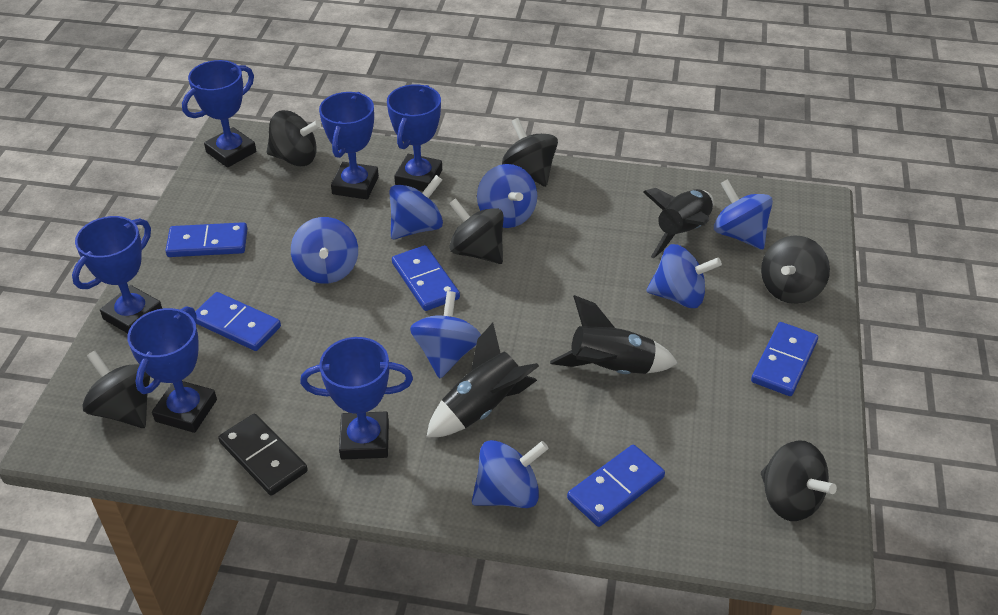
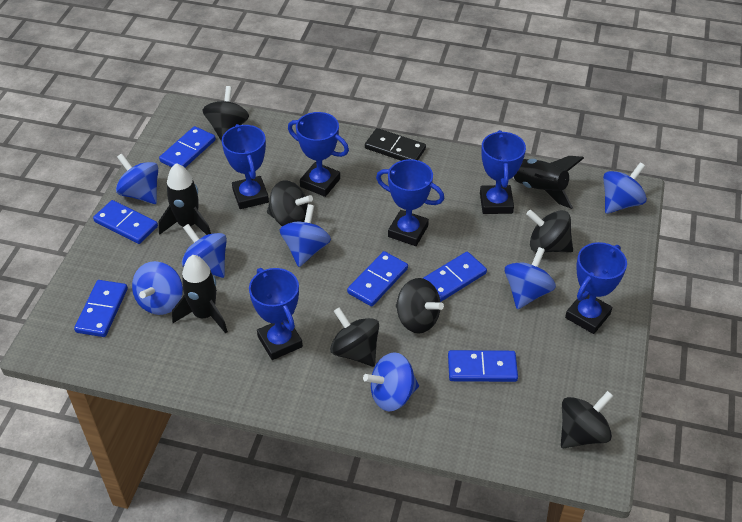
blue domino: [165,222,247,257] [195,292,281,351] [392,245,460,311] [567,445,665,527] [751,322,818,396] = 5 -> [74,280,128,337] [93,200,158,244] [159,126,216,168] [347,251,408,307] [423,252,487,302] [448,350,518,382] = 6

